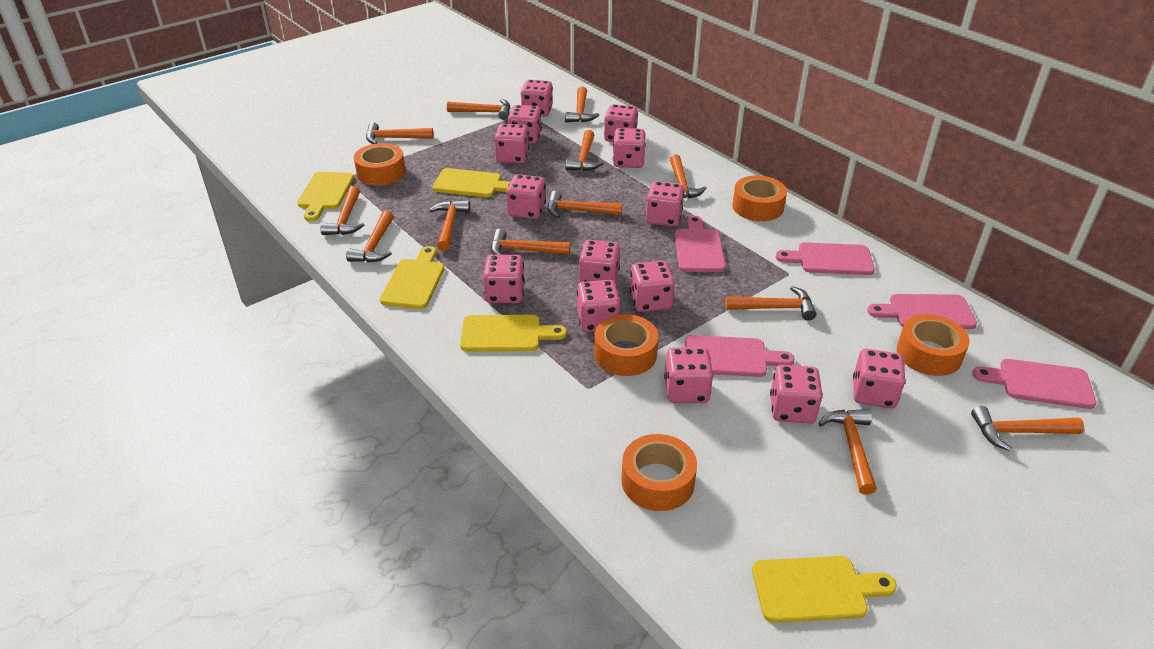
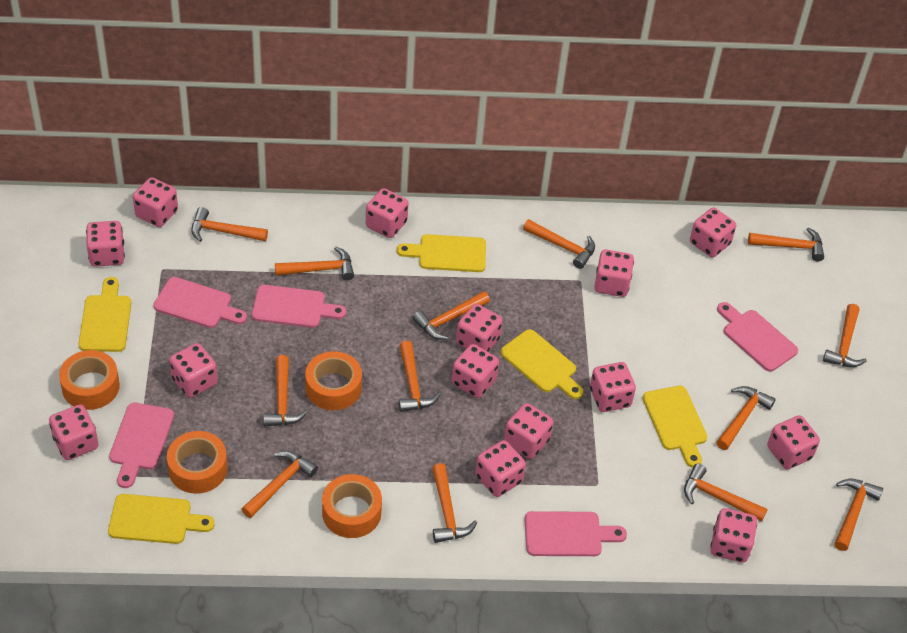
orange tape: [354,143,406,186] [594,314,658,376] [621,434,697,511] [732,176,787,221] [897,314,970,376] = 5 -> [59,350,120,410] [167,431,228,494] [305,351,362,410] [322,474,382,538] = 4

